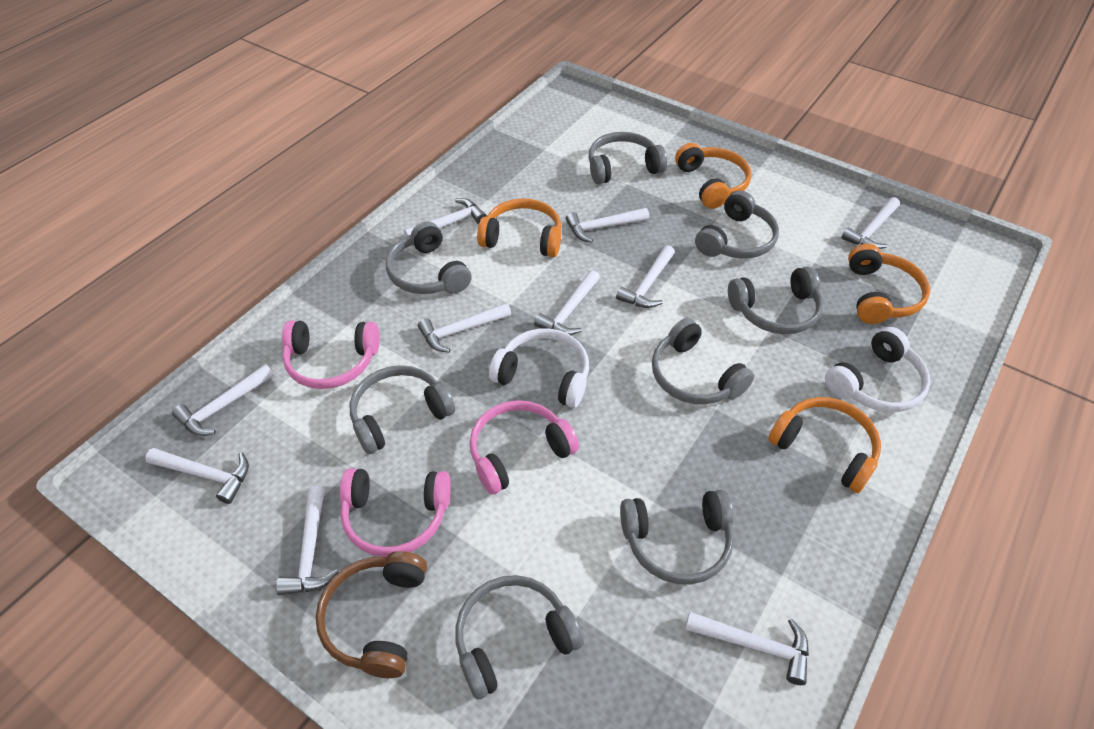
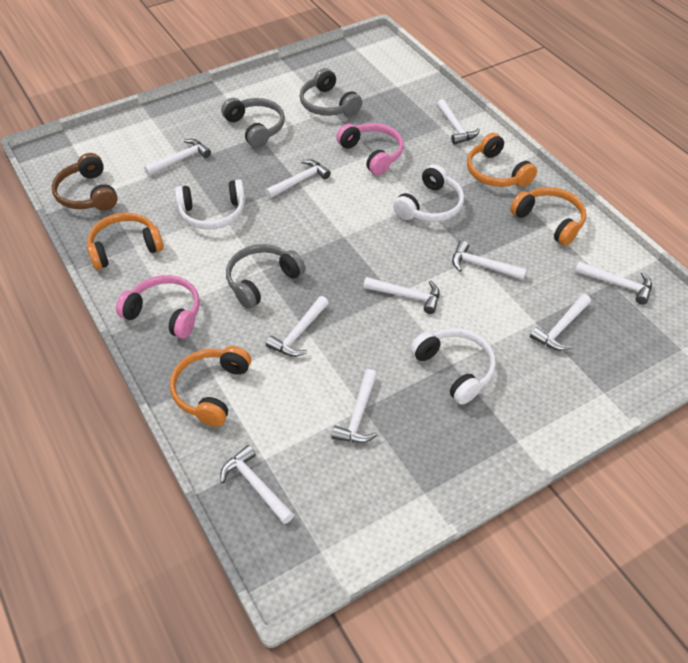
grey headphones: [350,365,455,454] [386,221,472,294] [455,575,584,699] [588,132,667,184] [620,490,734,585] [652,318,754,404] [695,190,779,259] [728,266,823,334] = 8 -> [221,98,285,148] [226,244,305,309] [299,68,362,116] = 3
pink headphones: [282,320,380,389] [340,468,451,557] [469,400,579,494] = 3 -> [116,275,200,339] [336,123,403,175] = 2
white headphones: [489,329,589,408] [825,327,931,412] = 2 -> [175,179,245,229] [393,164,464,222] [410,328,496,405] = 3

